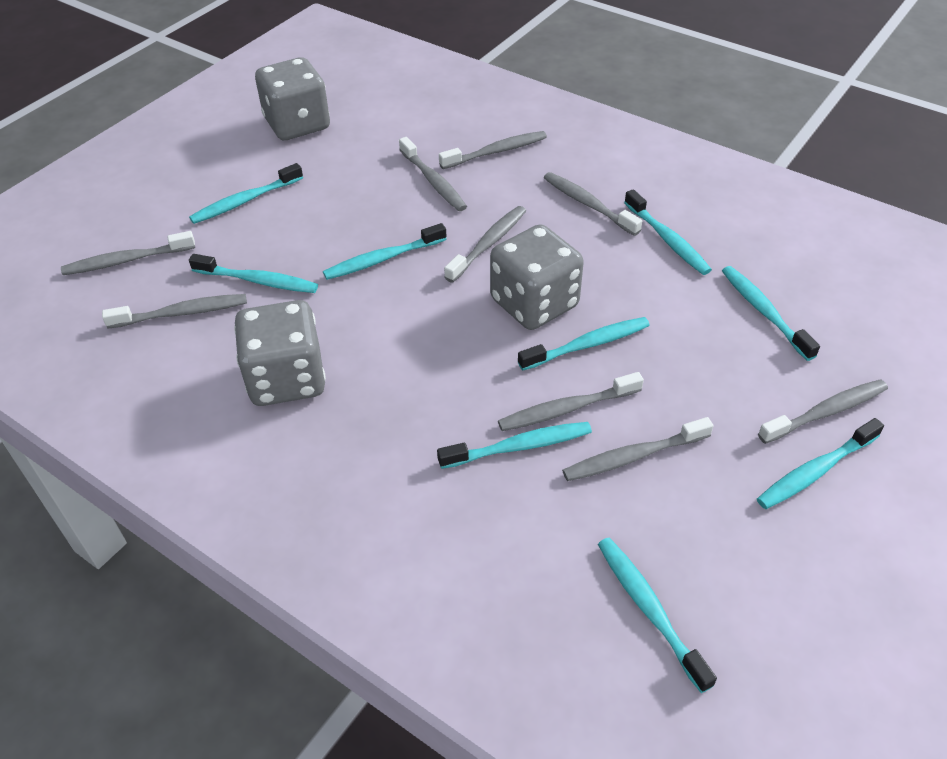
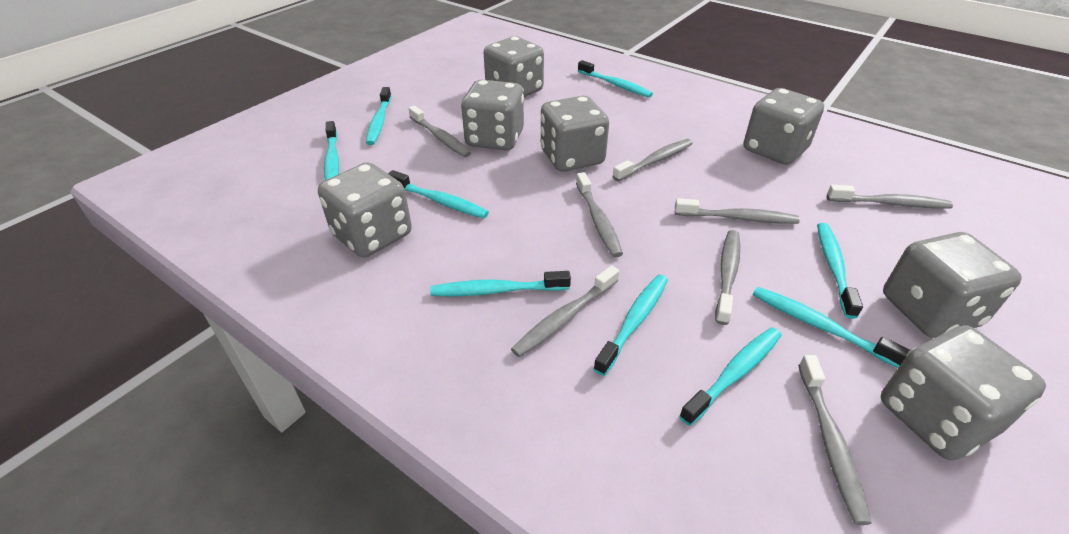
grey dice: [234,300,326,406] [255,57,330,140] [490,224,584,330] = 3 -> [318,162,412,258] [461,80,524,150] [484,36,544,97] [541,96,609,172] [744,88,824,165] [881,325,1046,460] [883,232,1022,338] = 7
grey toothbrush: [61,231,195,275] [102,294,247,328] [399,137,467,211] [439,131,547,169] [444,206,526,283] [498,372,644,431] [544,172,642,236] [562,417,713,481] [758,379,888,444] = 9 -> [408,105,471,157] [511,265,619,357] [576,172,623,257] [613,139,693,181] [675,198,800,224] [715,230,740,325] [798,355,872,525] [827,185,953,209] = 8

